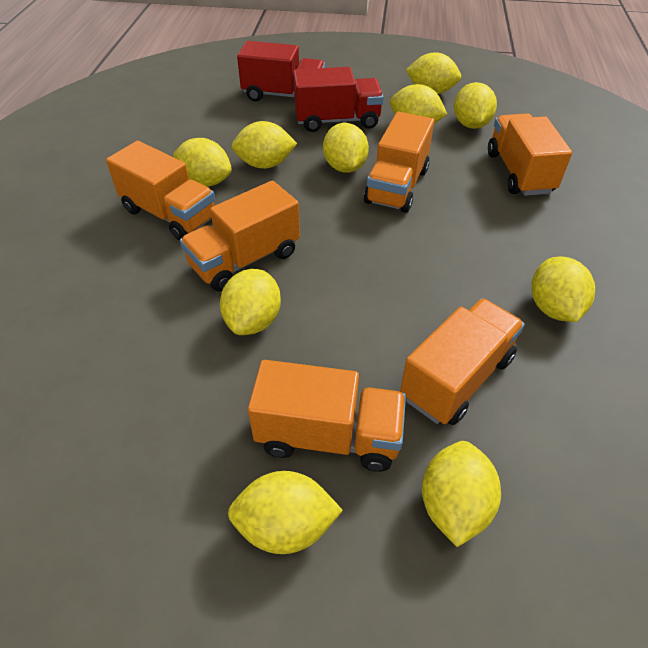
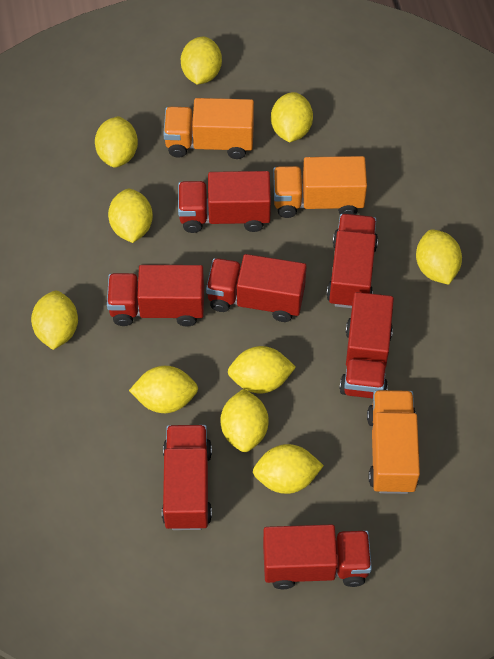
orange truck: [106,141,215,240] [180,181,300,291] [248,360,406,472] [364,112,434,213] [400,298,525,425] [488,113,572,196] = 6 -> [163,98,254,159] [273,156,367,218] [367,390,420,494] = 3
red truck: [237,41,325,102] [293,67,384,132] = 2 -> [107,265,204,327] [162,425,212,530] [178,171,271,233] [206,254,306,322] [263,524,372,589] [326,214,378,308] [339,292,394,398] = 7

